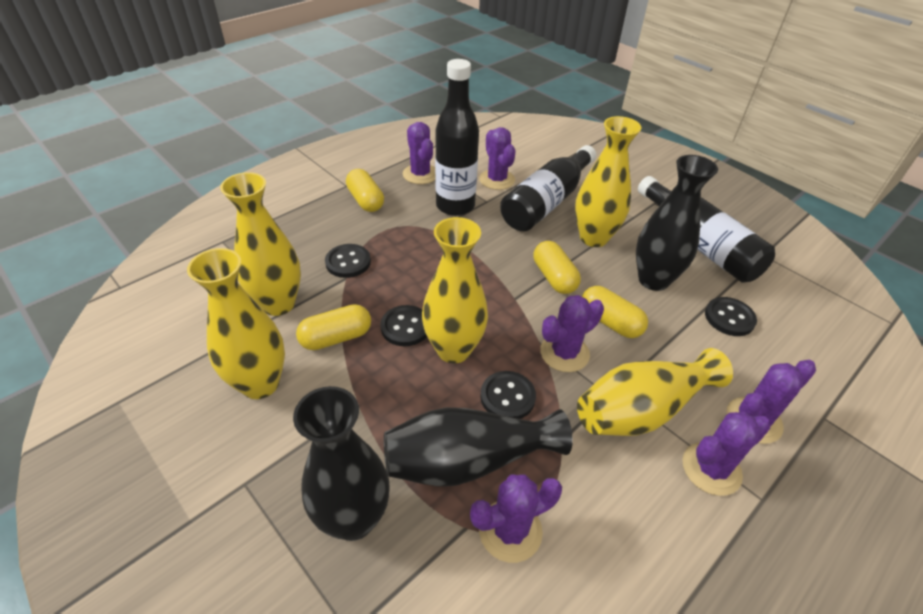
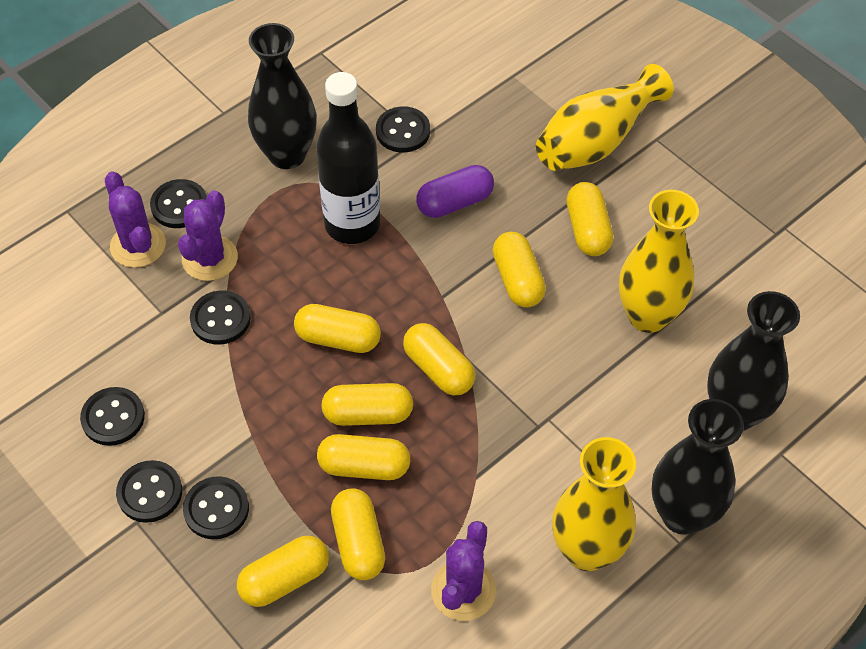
black bottle: [435,59,479,216] [500,145,596,231] [638,176,775,283] = 3 -> [316,72,380,244] = 1
black button: [325,244,371,278] [381,305,427,346] [480,371,536,419] [705,297,757,336] = 4 -> [80,387,145,446] [116,460,182,523] [150,179,207,228] [183,476,249,539] [190,290,251,345] [376,106,430,152] = 6
purple cactus: [403,122,435,184] [470,474,562,563] [479,127,516,190] [540,295,604,372] [682,412,770,496] [726,360,816,444] = 6 -> [105,171,166,268] [178,190,238,281] [431,521,496,621] = 3
purple capsule: none = 0 -> [416,165,494,218] = 1
yellow capsule: [296,304,371,350] [346,169,384,212] [534,241,581,294] [582,286,648,338] = 4 -> [237,536,329,607] [294,304,381,353] [317,434,410,480] [321,383,413,426] [331,488,385,580] [403,323,475,395] [493,232,546,308] [566,182,613,256] = 8
yellow vase: [187,248,285,399] [220,172,301,316] [422,217,488,363] [575,116,642,247] [577,348,733,436] = 5 -> [536,64,673,171] [552,437,636,571] [619,190,699,333] = 3

